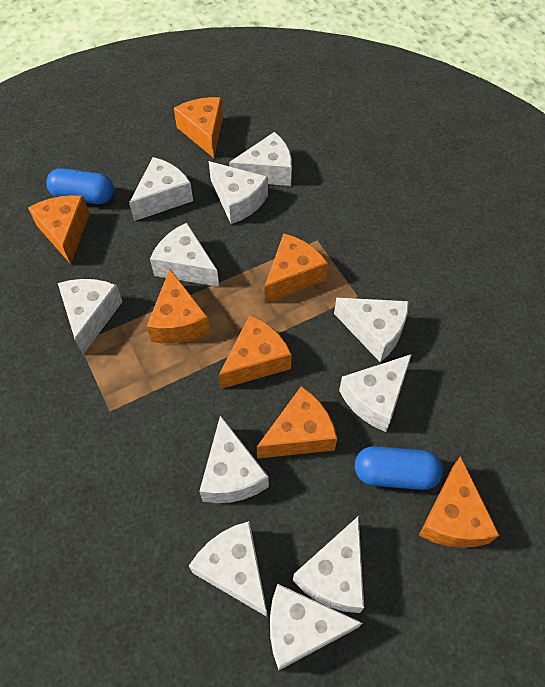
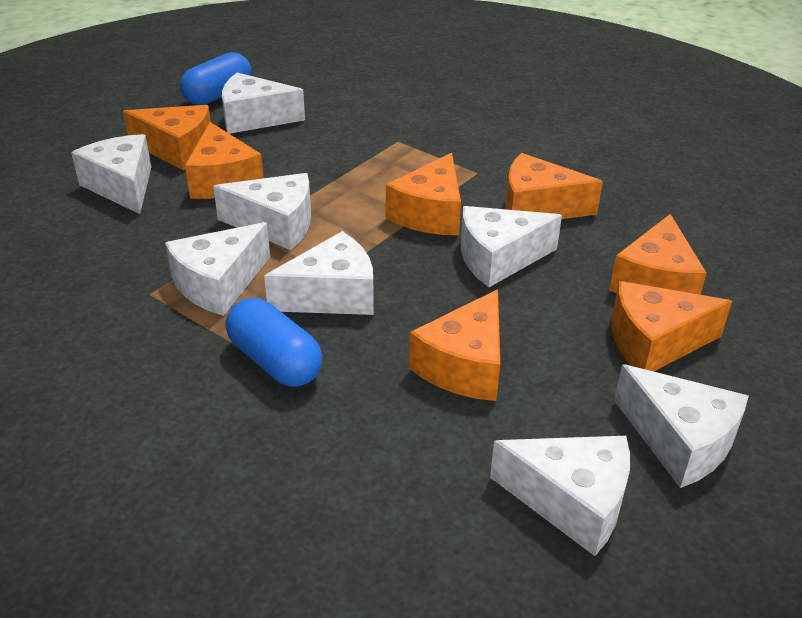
white cheese: [58,279,123,354] [129,157,193,221] [150,223,219,287] [189,521,267,617] [199,415,269,503] [209,161,268,224] [229,132,292,186] [270,584,363,670] [293,516,364,613] [334,298,409,362] [339,354,412,432] = 11 -> [71,134,151,214] [165,222,270,316] [213,173,311,250] [222,73,305,134] [264,231,374,315] [461,206,562,287] [490,436,630,556] [614,364,749,488] = 8

